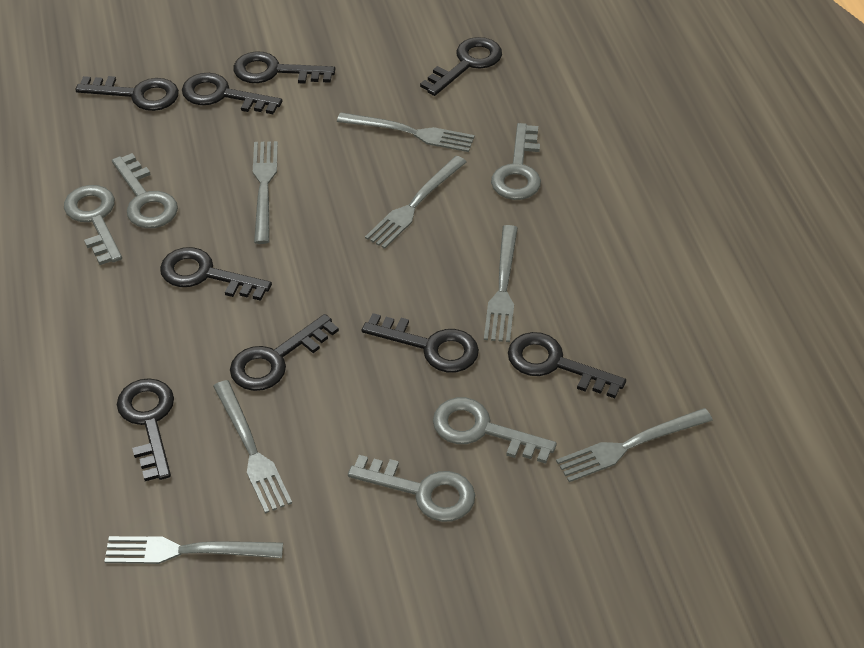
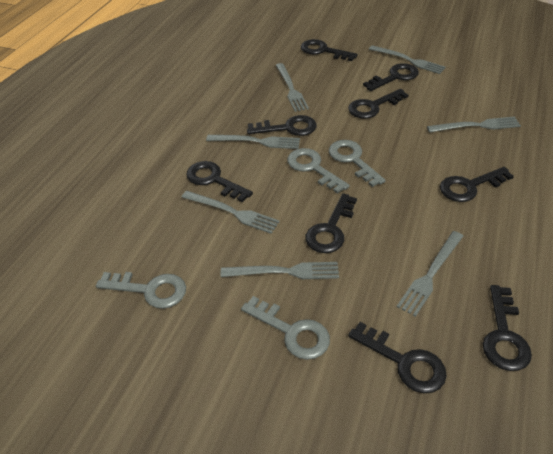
grey key: [64,185,122,265] [112,153,178,228] [348,455,475,522] [433,397,557,464] [491,123,541,200] = 5 -> [96,272,186,309] [241,296,330,360] [287,148,350,194] [329,140,386,187] = 4

